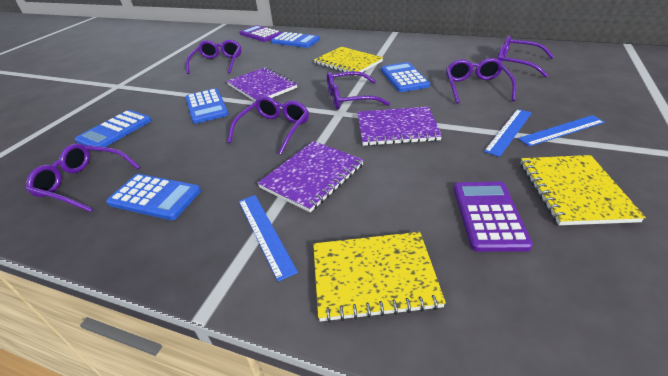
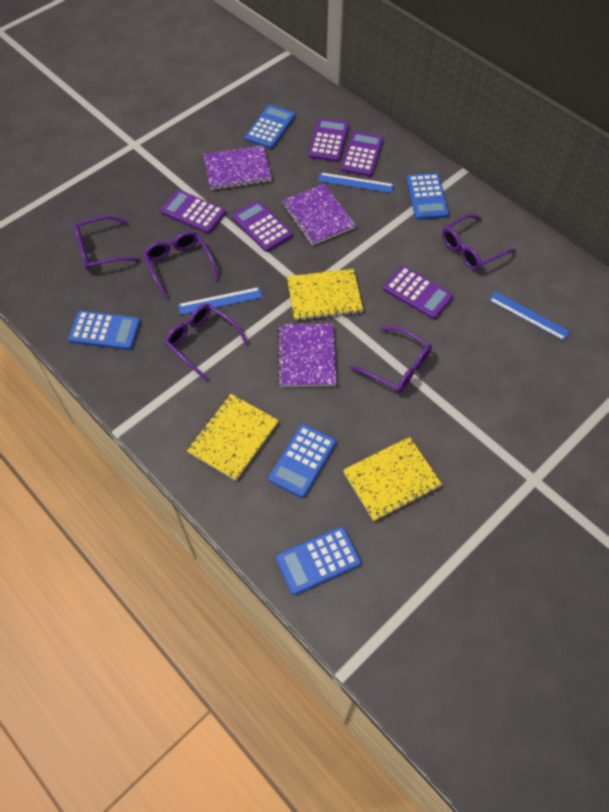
purple calculator: [240,25,282,42] [454,181,533,252] = 2 -> [160,190,226,234] [232,201,292,252] [308,118,349,162] [341,131,383,177] [383,266,453,319] = 5
purple glasses: [26,143,140,212] [186,40,241,74] [227,96,309,154] [327,71,390,109] [446,58,516,104] [497,36,554,77] = 6 -> [74,215,141,271] [143,231,218,299] [165,304,249,381] [350,326,432,393] [442,214,516,270] = 5

